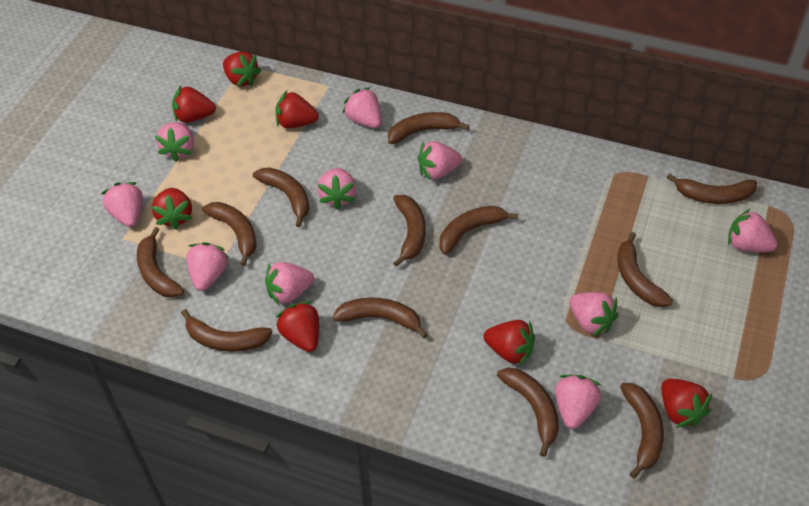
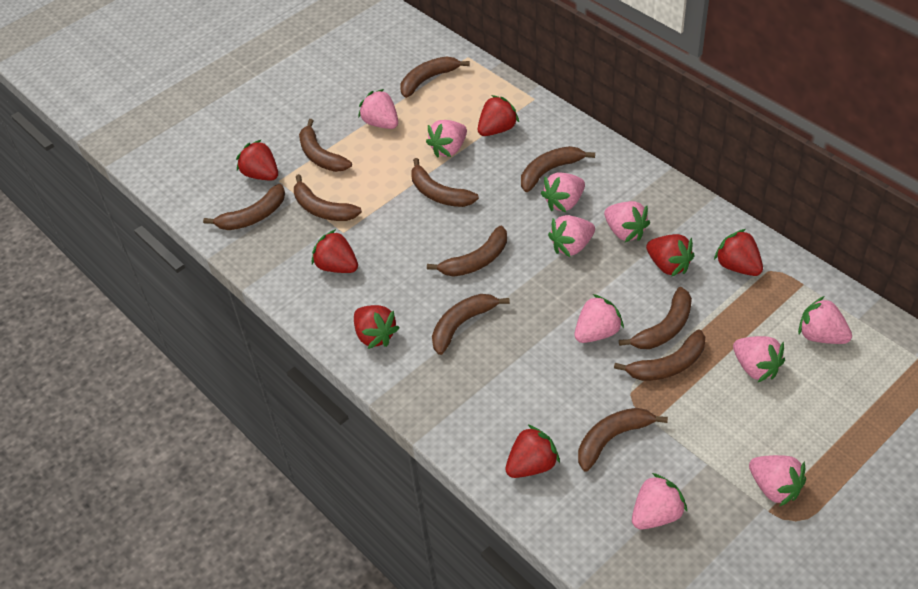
brown banana: [137,227,184,298] [181,309,273,352] [202,202,257,266] [253,167,310,227] [333,297,428,338] [388,112,470,144] [393,195,426,267] [439,206,518,255] [497,368,559,457] [617,232,673,307] [620,383,664,479] [667,174,757,204] = 12 -> [203,184,285,230] [294,174,362,221] [299,119,352,172] [401,56,470,98] [411,158,479,207] [427,226,507,277] [432,294,510,355] [521,146,595,192] [578,408,668,472] [614,329,705,381] [619,287,692,349] = 11

